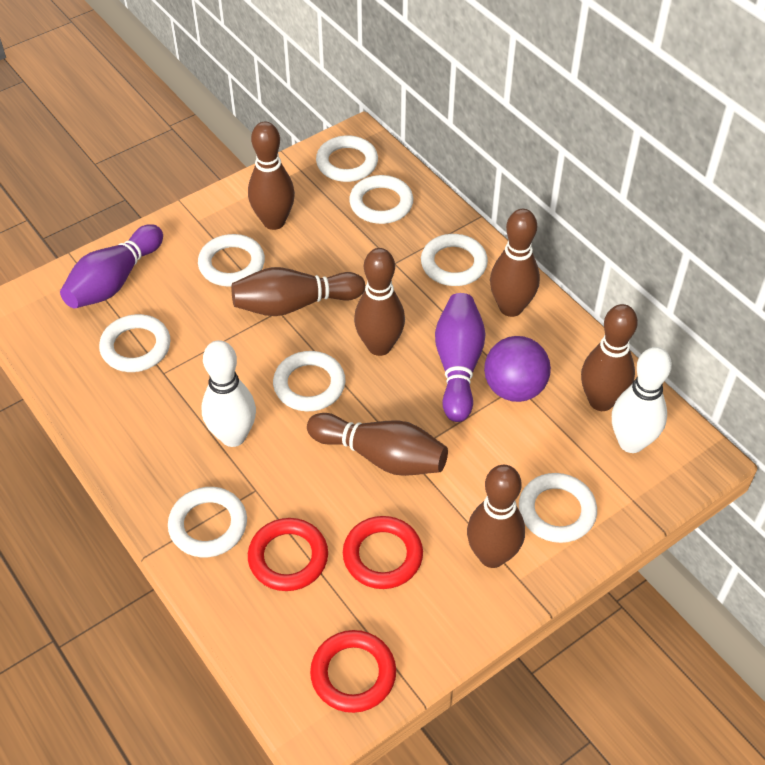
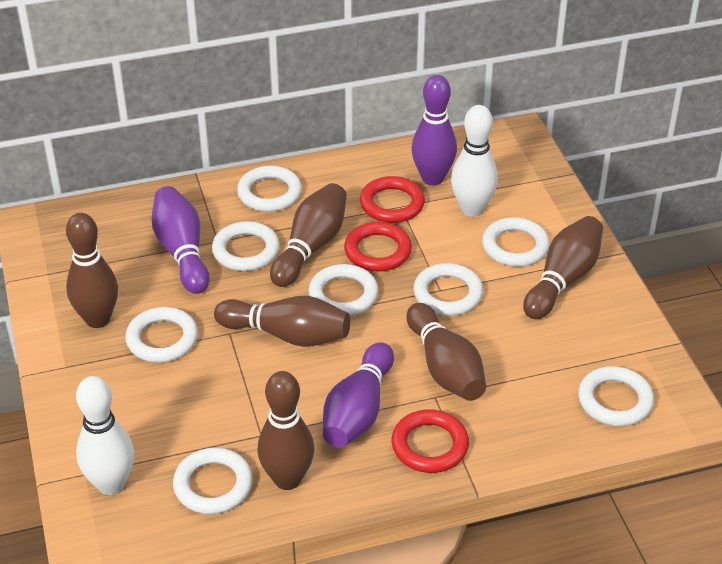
brown bowling pin: [232,267,365,316] [248,122,295,230] [307,413,448,476] [354,248,405,356] [467,465,525,568] [490,209,540,317] [581,304,638,411] = 7 -> [66,213,118,328] [214,296,350,347] [258,371,314,490] [270,183,347,287] [406,303,486,401] [523,216,603,319] = 6
purple ball: [484,336,551,402] = 1 -> none = 0
purple bowling pin: [60,224,163,309] [435,293,486,422] = 2 -> [151,186,210,294] [323,342,394,448] [411,75,457,185] = 3

